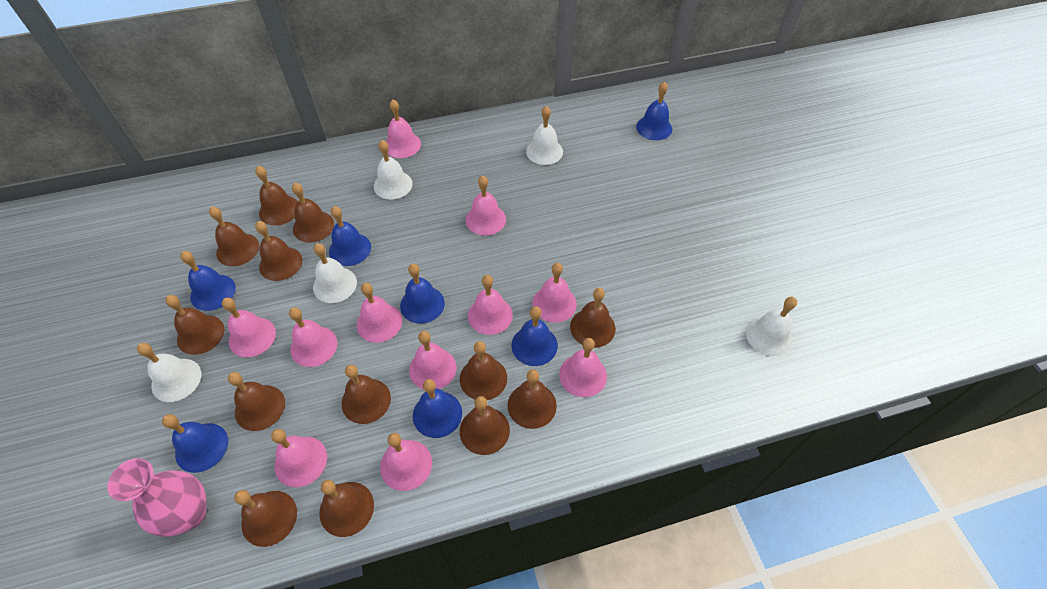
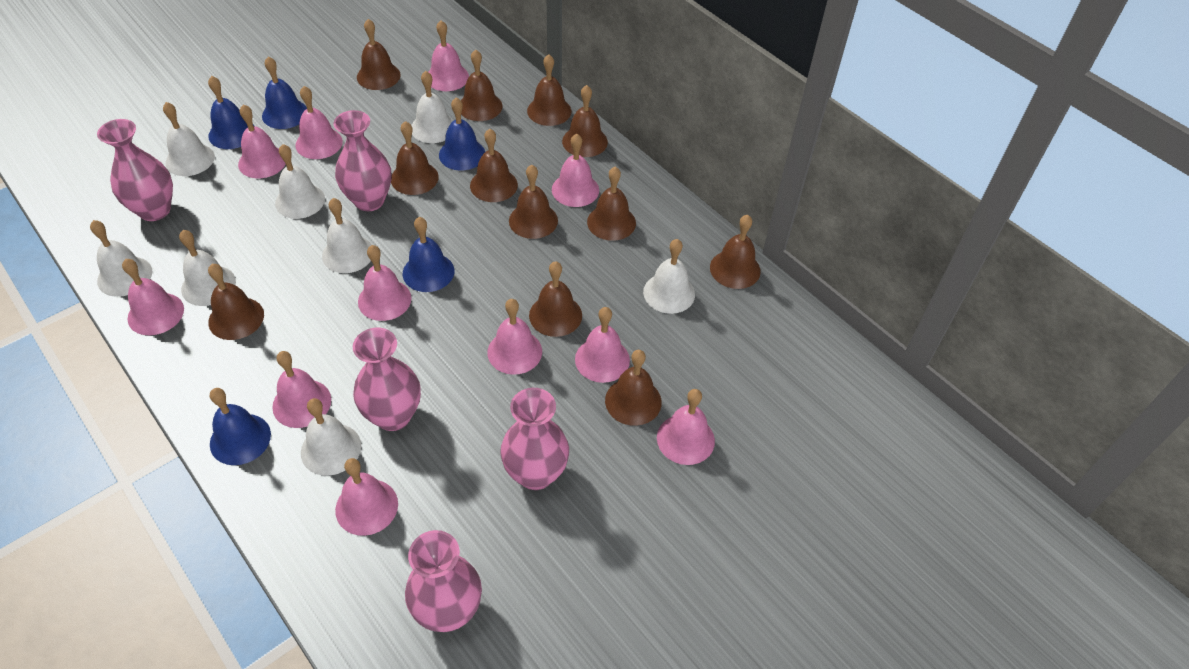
blue bell: [162,414,228,473] [180,251,236,311] [329,206,371,266] [400,264,445,324] [413,379,462,438] [512,306,558,366] [636,82,672,140] = 7 -> [208,76,254,149] [210,388,271,465] [262,56,307,129] [403,217,454,292] [439,98,485,171] = 5
brown bell: [165,295,225,355] [209,207,259,266] [228,372,285,431] [234,490,297,547] [255,166,298,226] [255,221,302,281] [292,183,334,243] [320,480,374,537] [342,365,391,424] [460,341,507,400] [460,396,510,455] [508,370,557,429] [570,288,616,348] = 13 -> [208,264,264,340] [357,19,401,90] [391,121,439,195] [461,49,503,121] [470,129,518,202] [509,165,558,239] [527,54,571,126] [529,261,582,337] [562,85,608,157] [587,167,636,241] [605,350,662,426] [710,215,761,289] = 12
pink vase: [107,458,207,537] = 1 -> [97,119,173,221] [334,110,392,211] [353,328,421,431] [405,530,482,632] [500,388,569,490] = 5
white bell: [137,343,201,402] [313,243,357,303] [374,140,412,200] [526,106,563,165] [746,297,797,356] = 5 -> [90,220,152,297] [163,102,215,176] [179,230,236,306] [275,144,325,219] [301,398,361,476] [322,198,372,273] [411,71,454,143] [643,239,695,314] = 8

